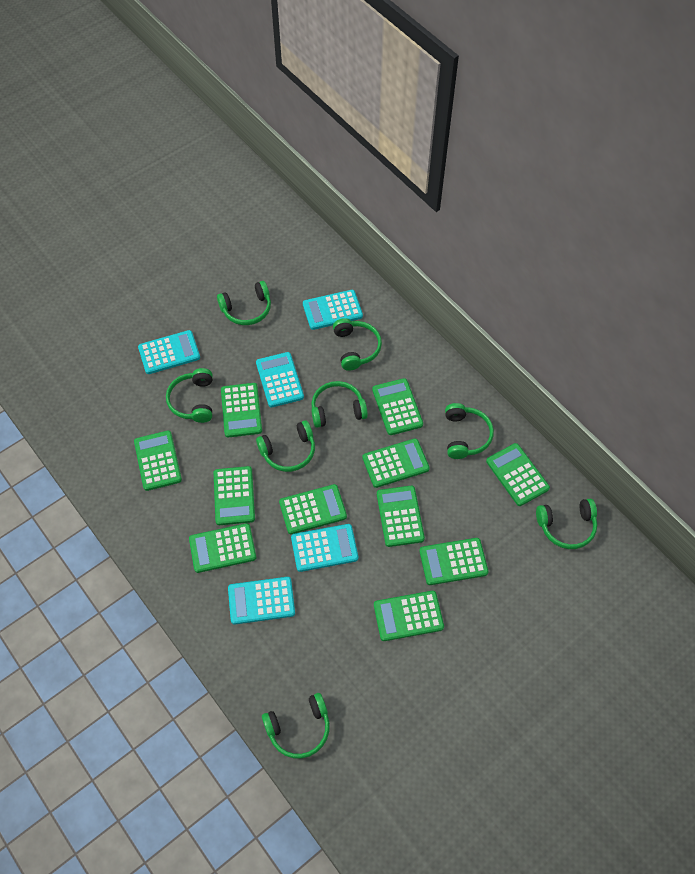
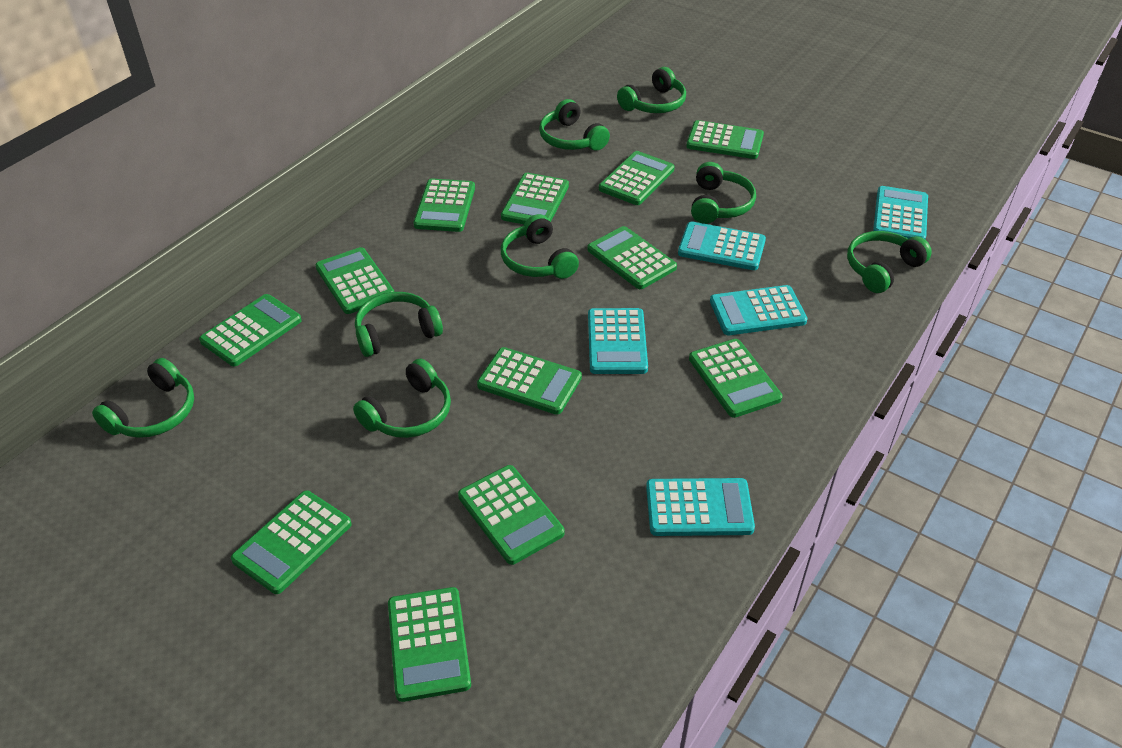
green calculator: [134,431,182,491] [189,523,256,573] [214,466,255,525] [221,383,262,438] [279,484,347,534] [362,439,430,488] [372,378,423,435] [374,591,444,641] [377,486,425,547] [419,538,488,585] [486,443,550,506] = 11 -> [199,294,302,366] [231,491,352,594] [316,247,394,314] [388,587,471,702] [414,178,475,232] [458,465,564,565] [477,347,582,415] [501,173,569,224] [588,226,677,289] [599,151,675,205] [686,120,764,159] [689,339,783,418] = 12

